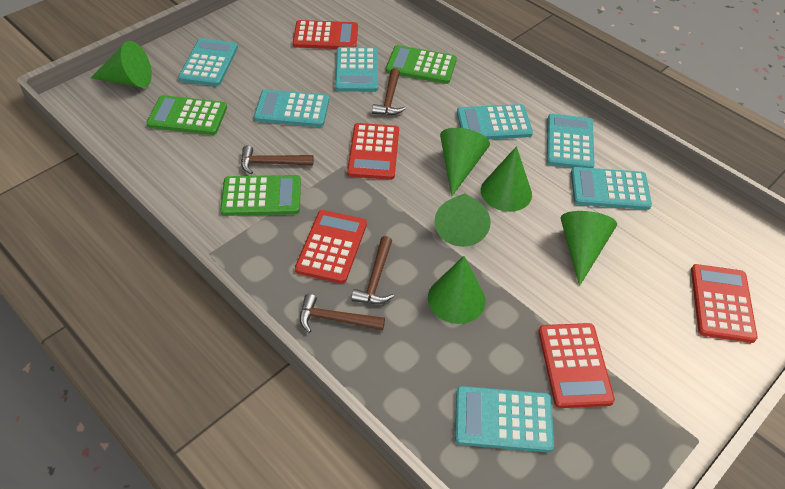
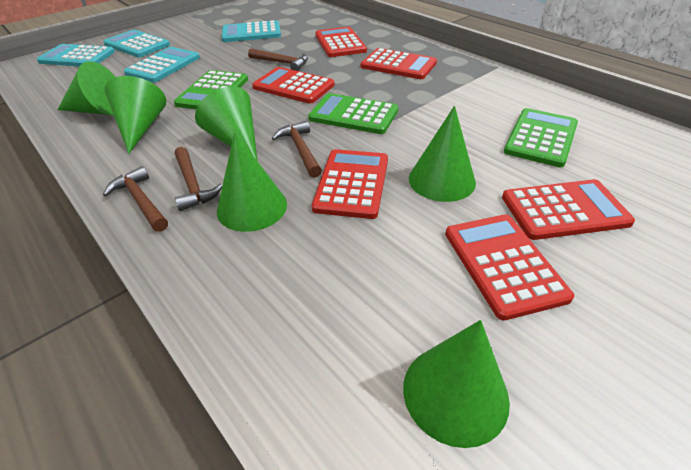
red calculator: [293,20,358,49] [295,210,367,284] [347,123,399,180] [538,323,615,408] [691,264,758,343] = 5 -> [252,67,335,104] [312,149,388,219] [315,27,367,57] [361,48,437,79] [445,214,574,321] [502,179,635,240] = 6
turquoise calculator: [178,38,238,86] [254,89,329,127] [335,47,378,92] [455,386,554,452] [457,104,533,139] [547,114,595,168] [571,167,652,210] = 7 -> [37,44,115,67] [103,30,170,57] [124,47,200,82] [222,20,281,42] = 4

